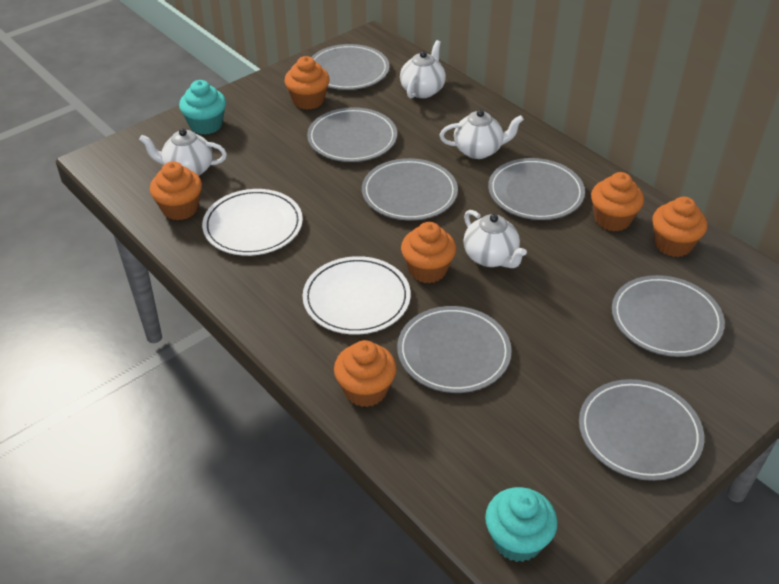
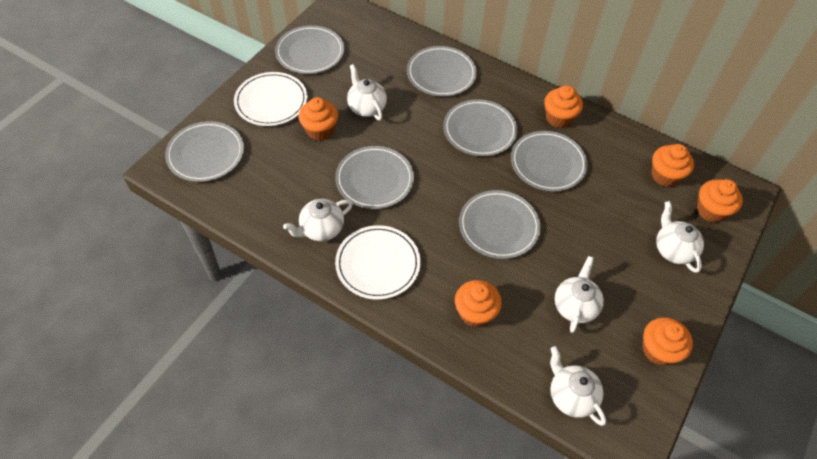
turquoise cupcake: [179,80,226,135] [485,487,558,562] = 2 -> none = 0
white teapot: [139,128,227,176] [400,40,446,98] [440,109,524,159] [463,210,527,268] = 4 -> [283,199,353,241] [347,64,387,120] [550,346,606,426] [555,256,604,333] [656,201,704,273] = 5

